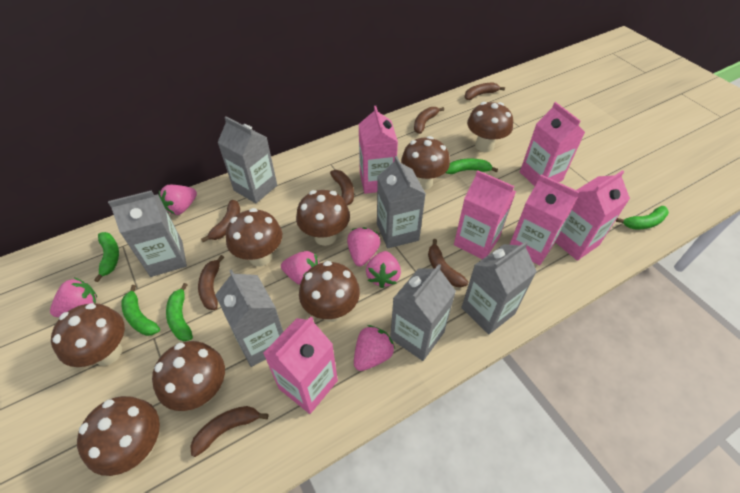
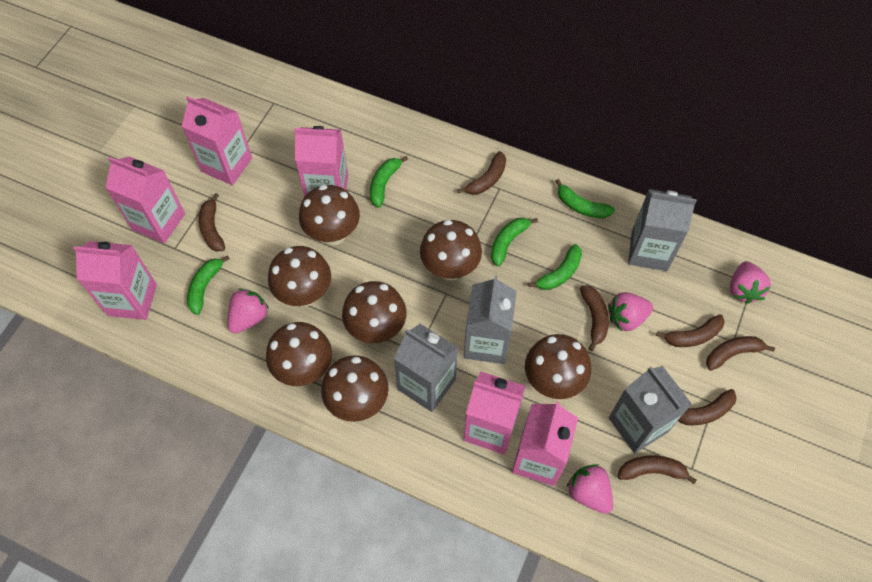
brown mushroom: [51,303,125,367] [77,396,160,476] [152,341,225,411] [226,208,282,266] [296,190,350,246] [299,261,360,322] [401,136,450,190] [467,102,513,152] = 8 -> [266,322,332,386] [268,246,331,306] [299,185,360,245] [321,355,389,422] [342,281,406,343] [420,220,482,280] [525,334,591,399] = 7
grey carton: [108,190,187,277] [215,269,283,367] [217,116,277,203] [377,156,426,248] [390,264,456,361] [461,242,537,335] = 6 -> [393,324,458,412] [464,276,517,364] [609,366,692,453] [628,189,697,271] = 4
pink strawberry: [50,278,97,317] [159,185,197,215] [281,251,320,285] [347,227,380,266] [354,325,395,371] [366,251,401,288] = 6 -> [227,289,269,334] [566,464,613,514] [608,292,653,332] [730,261,771,304] = 4

